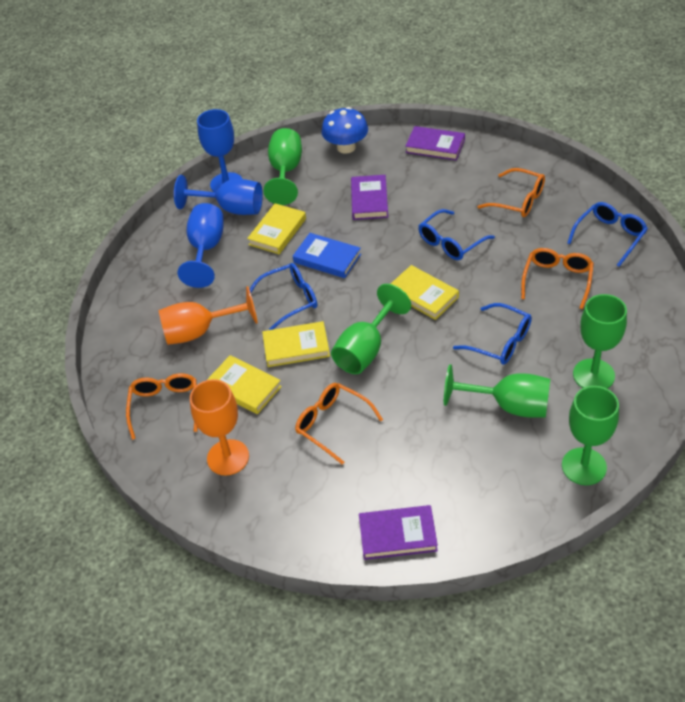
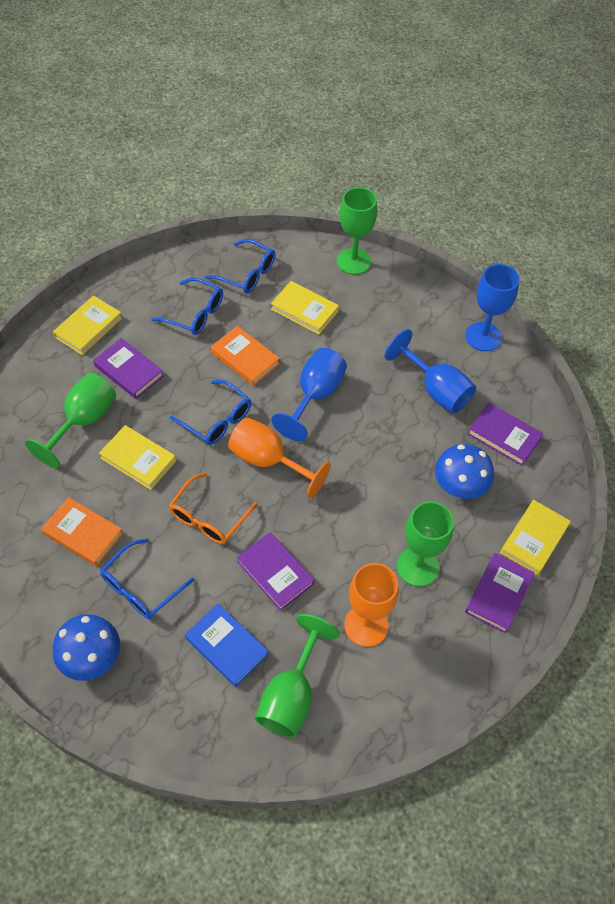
blue mushroom: [321,107,368,154] = 1 -> [53,614,120,681] [435,444,494,499] = 2
green goblet: [263,128,302,205] [331,284,411,374] [444,364,550,418] [562,386,619,485] [573,294,627,389] = 5 -> [25,373,116,468] [255,614,339,737] [337,187,377,275] [397,501,454,587] = 4
orange book: none = 0 -> [41,497,123,566] [211,326,280,386] = 2
orange glasses: [126,373,198,440] [295,383,383,465] [477,168,545,217] [521,248,594,309] = 4 -> [169,473,258,544] = 1
purple book: [351,175,388,220] [359,505,438,560] [405,126,465,161] = 3 -> [93,338,164,399] [237,532,314,611] [465,553,535,634] [468,403,543,466] = 4

